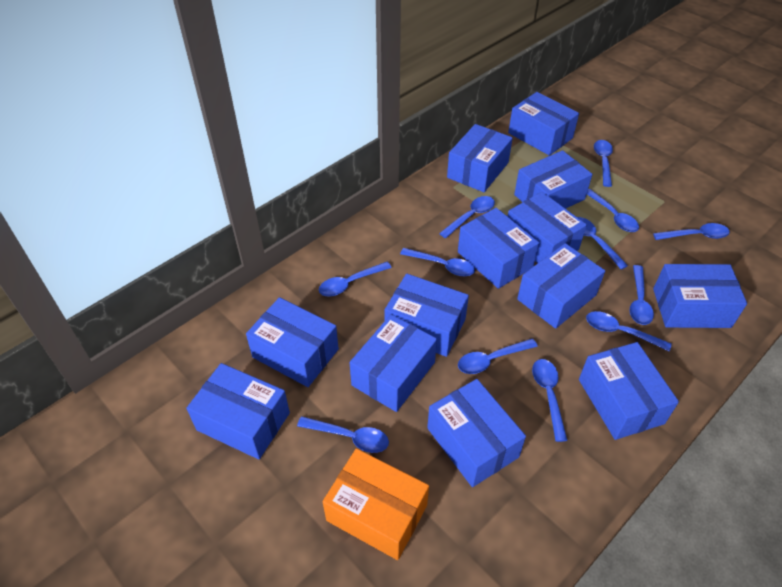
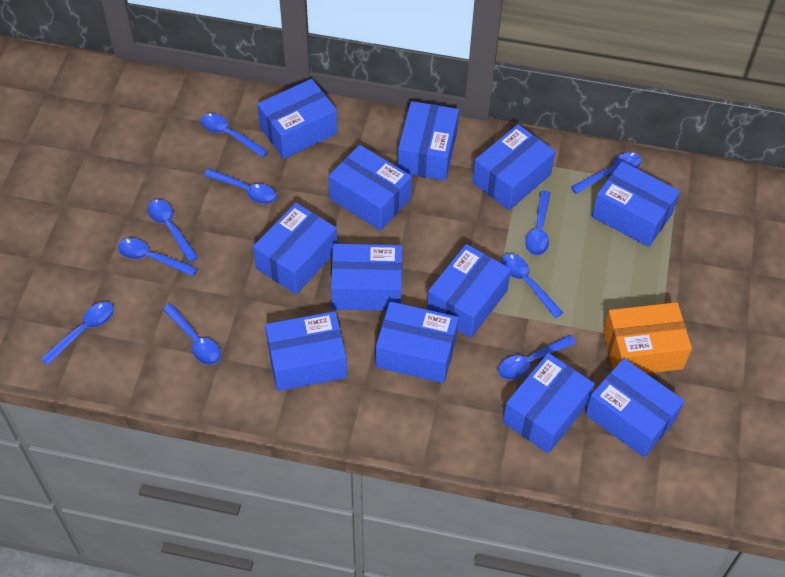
blue box: [186,363,290,459] [246,297,339,387] [349,314,437,412] [384,274,469,357] [427,379,526,487] [447,124,513,192] [458,208,539,289] [508,92,579,156] [508,192,587,263] [514,150,592,209] [517,243,605,329] [579,342,679,440] [653,264,747,328] = 13 -> [253,203,337,294] [257,79,338,159] [265,311,347,391] [329,145,412,231] [331,244,402,311] [376,301,459,383] [398,101,459,181] [427,244,511,338] [473,124,555,210] [503,353,595,454] [585,358,684,457] [592,161,680,247] = 12
blue spoon: [297,416,389,453] [319,262,392,297] [400,248,475,276] [439,196,495,238] [458,338,538,374] [532,359,568,442] [577,217,628,269] [586,311,672,351] [587,189,639,232] [594,140,613,187] [630,265,654,325] [653,223,730,240] = 12 -> [41,302,114,365] [118,238,198,276] [148,199,198,262] [162,303,221,365] [201,113,268,157] [203,168,277,204] [498,335,576,380] [501,254,563,318] [525,191,551,255] [571,152,642,194] = 10

